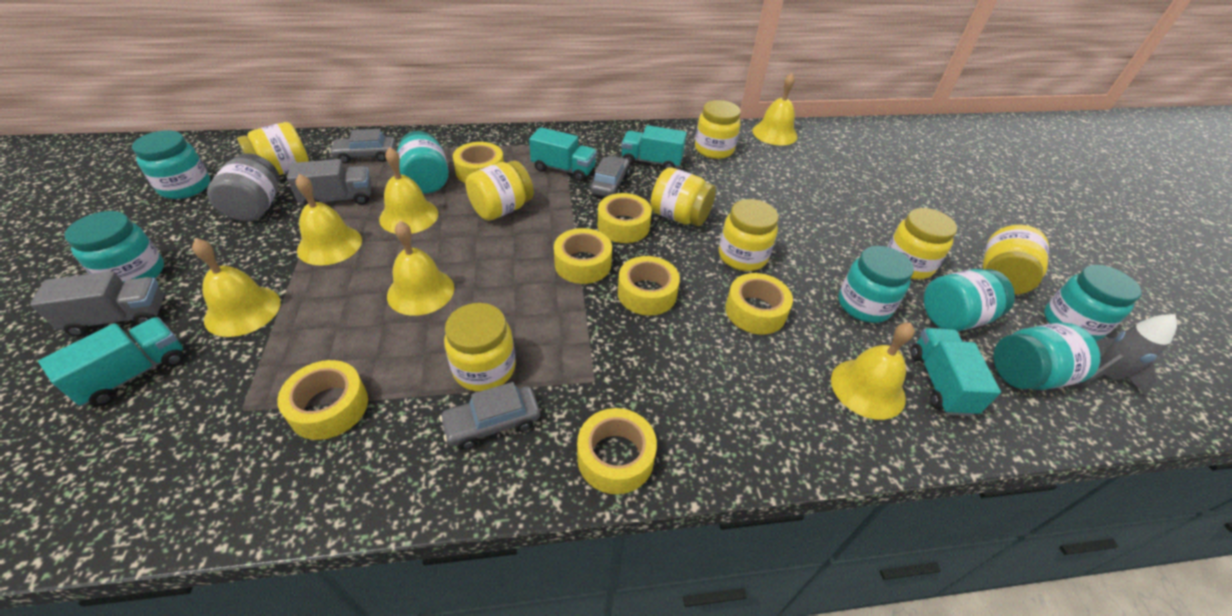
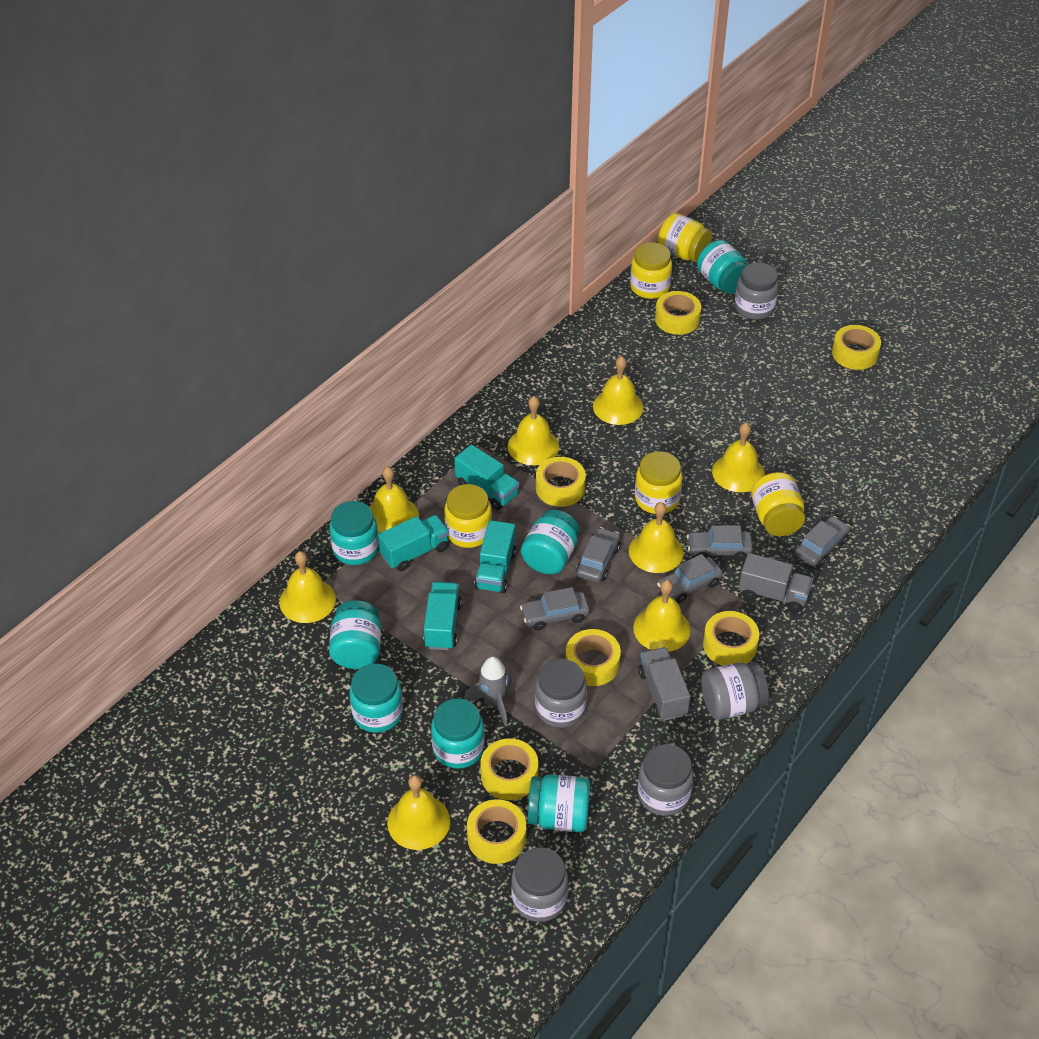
grey car: [329,129,396,164] [439,382,540,450] [590,156,630,197] = 3 -> [520,587,590,631] [576,527,620,583] [657,554,723,603] [687,525,753,561] [795,516,850,567] = 5
grey jar: [207,153,280,221] = 1 -> [511,847,568,922] [535,659,587,728] [638,744,693,816] [701,662,769,720] [735,263,779,320] = 5
yellow bell: [192,238,281,337] [296,174,362,266] [379,147,438,234] [387,221,454,316] [752,73,798,146] [831,322,915,420] = 6 -> [279,551,336,623] [369,466,419,534] [387,775,450,850] [508,396,559,465] [593,356,644,425] [629,502,684,573] [633,580,691,652] [712,423,765,492] = 8
yellow jar: [237,122,309,175] [444,303,516,392] [465,161,534,221] [651,167,716,226] [695,100,741,159] [719,199,779,271] [887,208,957,279] [983,225,1049,294] = 8 -> [444,484,492,548] [630,242,672,299] [635,451,683,514] [658,213,712,262] [751,472,805,536] = 5

